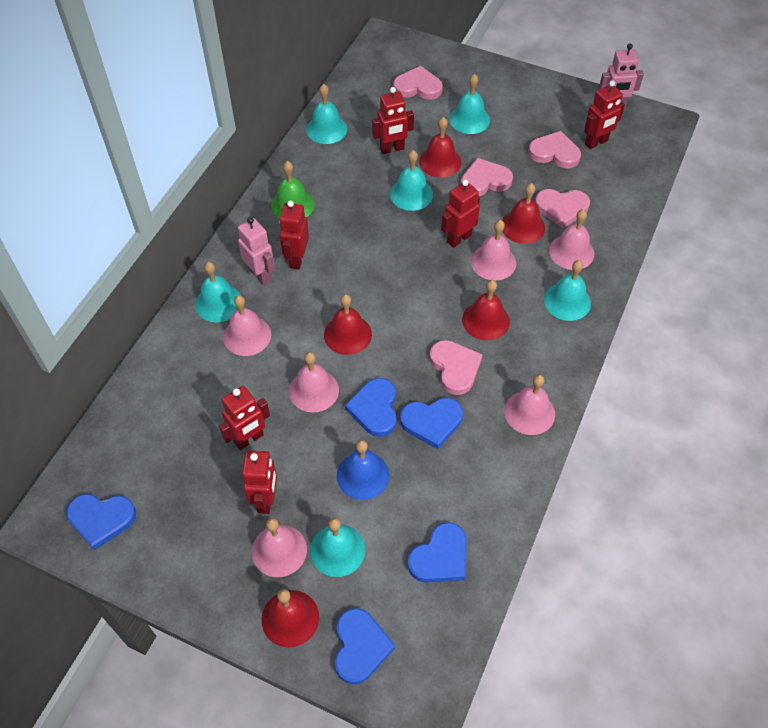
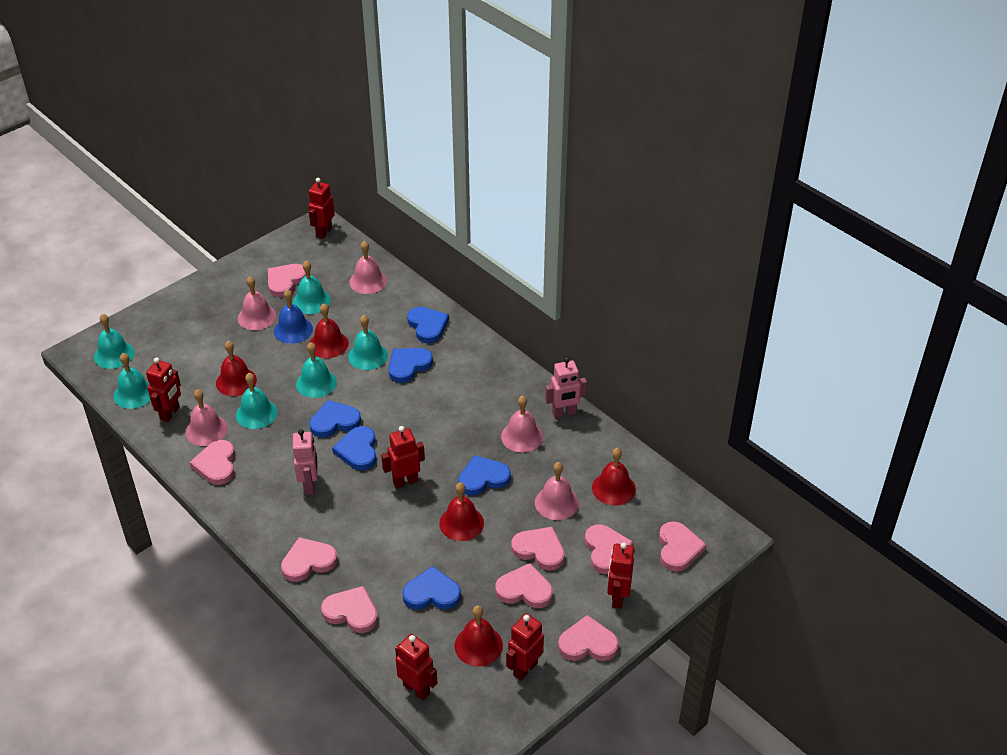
blue heart: [66,494,136,550] [335,608,395,685] [345,378,397,437] [400,398,463,449] [407,522,467,583] = 5 -> [310,400,361,438] [332,426,376,471] [389,348,433,383] [402,566,461,610] [407,307,449,343] [458,455,511,496] = 6
green bell: [271,161,315,219] = 1 -> none = 0
pink bell: [223,295,271,356] [252,518,307,577] [289,352,339,412] [471,220,516,280] [504,374,555,435] [549,209,594,270] = 6 -> [186,389,228,446] [238,276,276,330] [349,241,387,294] [501,396,543,453] [535,462,579,520] = 5
pink heart: [393,66,443,100] [429,340,483,395] [461,158,513,196] [528,131,581,168] [535,189,590,228] = 5 -> [190,440,235,485] [268,264,306,297] [281,537,338,582] [321,586,378,633] [495,563,553,608] [511,527,565,571] [558,615,619,661] [585,524,633,574] [659,521,707,572] = 9

